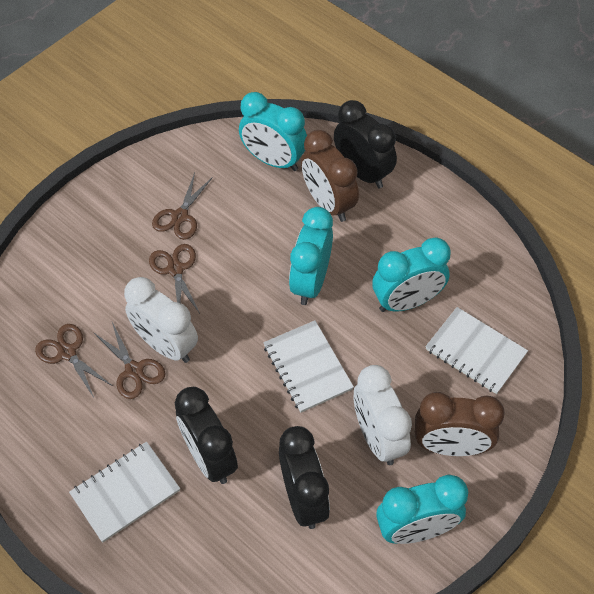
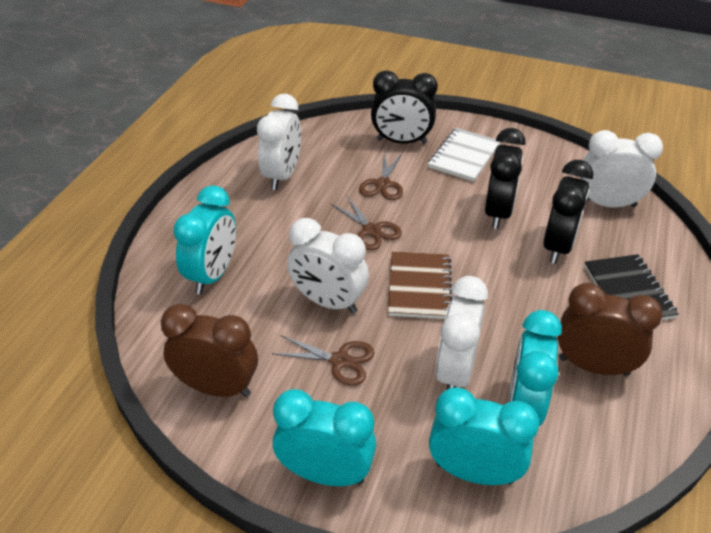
black notebook: none = 0 -> [584,254,679,320] = 1
brown notebook: none = 0 -> [388,251,452,319] = 1
brown scissors: [35,324,112,398] [93,322,165,399] [149,244,200,313] [152,173,213,240] = 4 -> [272,335,375,386] [331,196,402,250] [359,153,403,200] = 3
white clock: [124,277,198,363] [354,365,412,465] = 2 -> [257,94,301,190] [287,218,369,314] [435,276,488,389] [580,130,663,207] = 4
white notebook: [69,442,180,542] [263,321,354,413] [425,307,528,394] = 3 -> [428,128,500,182] = 1

